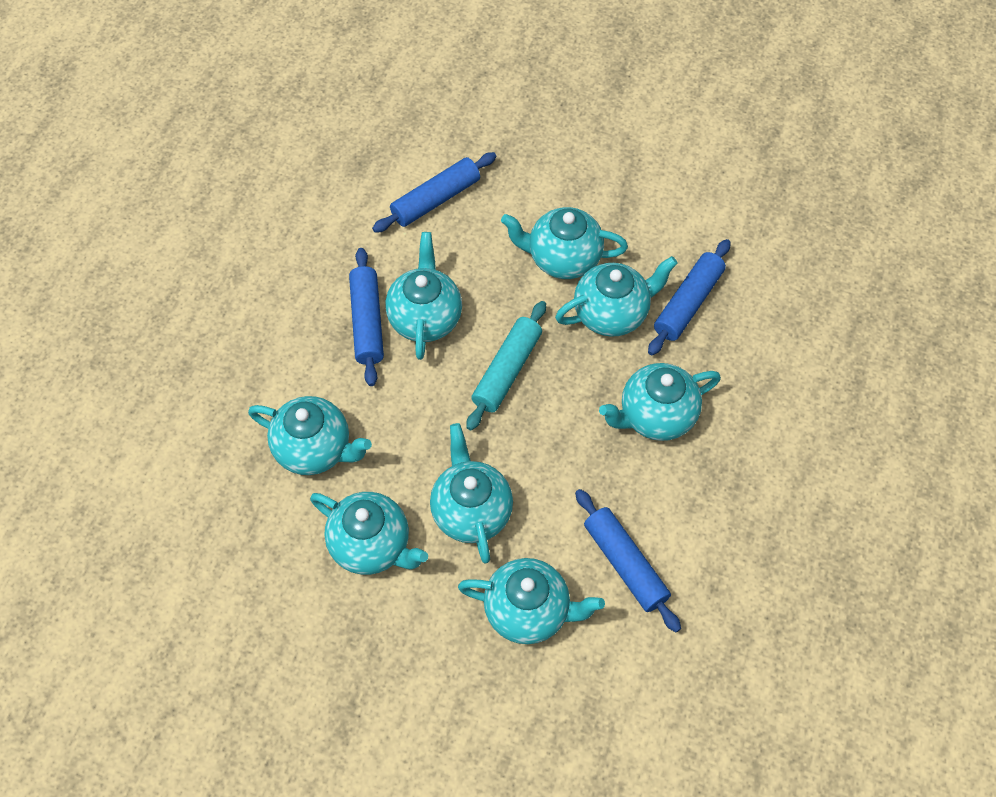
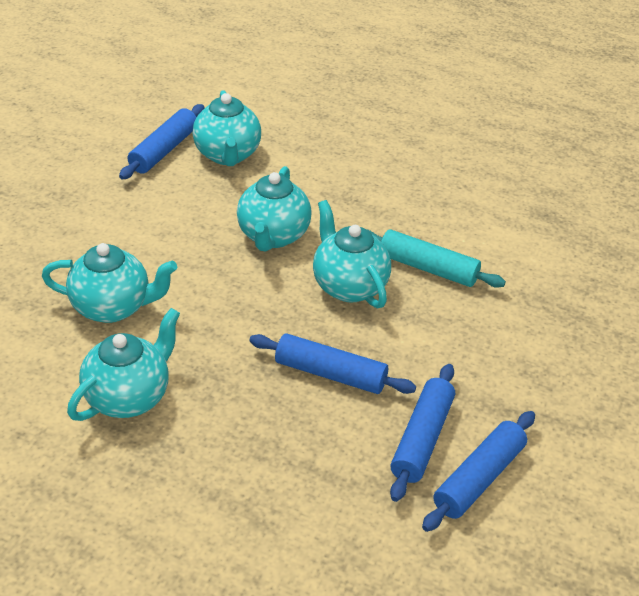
turquoise teapot: [248,396,372,475] [310,492,428,575] [385,232,462,360] [430,423,513,564] [458,558,605,644] [501,207,628,279] [555,256,678,337] [599,363,721,441] = 8 -> [42,243,177,323] [67,308,180,421] [193,90,261,166] [237,166,312,252] [313,200,391,308] = 5

